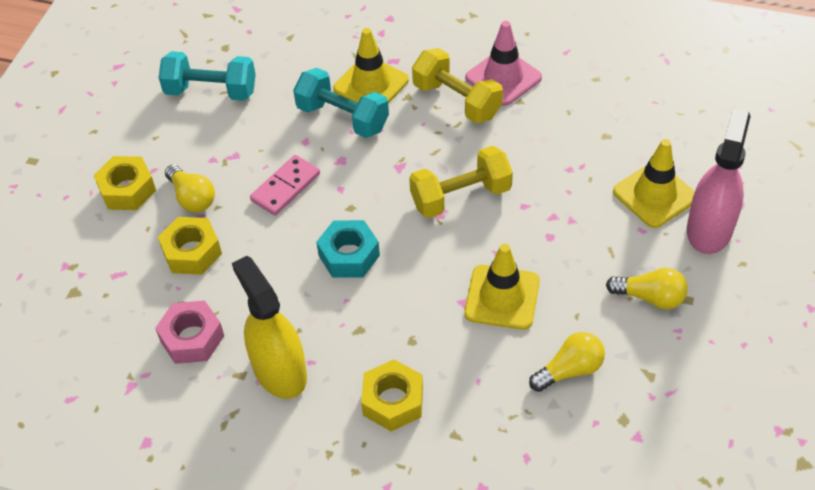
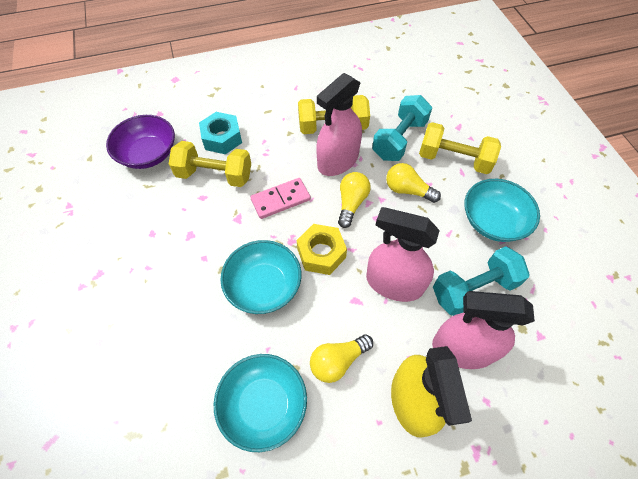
pink nut: [155,301,224,364] = 1 -> none = 0
pink spray bottle: [687,108,751,254] = 1 -> [316,73,362,176] [366,207,440,302] [432,291,535,369] = 3
pink traffic cone: [465,21,542,106] = 1 -> none = 0
purple bowl: none = 0 -> [106,115,175,169] = 1
turquoise bowl: none = 0 -> [214,354,307,452] [220,240,301,314] [464,179,540,242] = 3
yellow dumbbell: [409,146,513,218] [412,48,503,123] = 2 -> [169,141,251,187] [298,95,370,134] [419,122,501,174] = 3
yellow nut: [94,156,156,210] [158,217,222,275] [361,359,423,431] = 3 -> [297,224,347,275] = 1
yellow traffic cone: [333,28,409,103] [464,244,540,330] [613,139,695,228] = 3 -> none = 0

